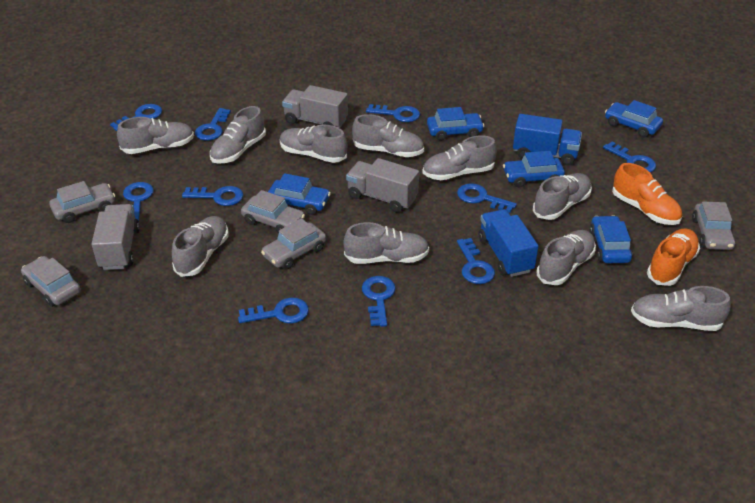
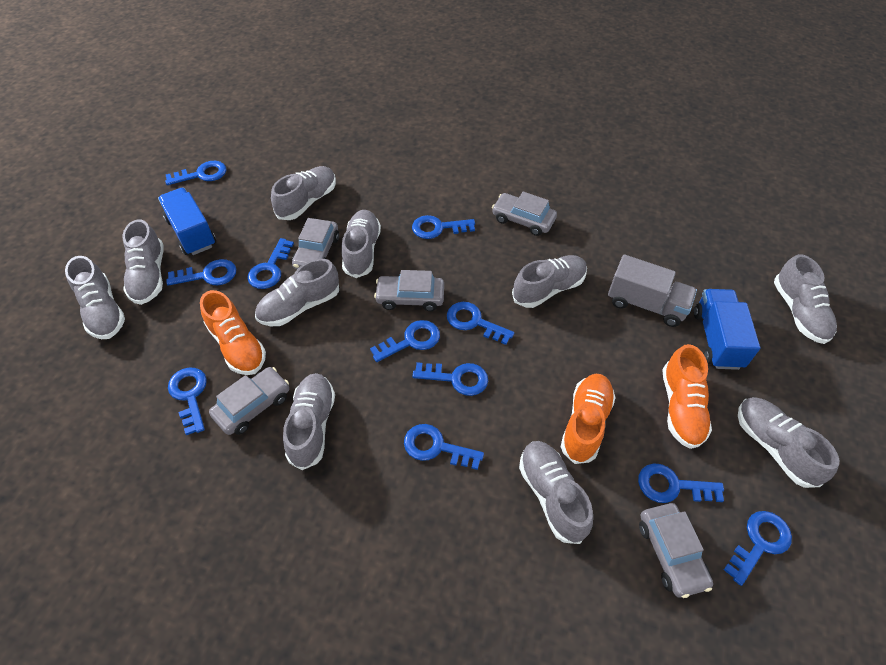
blue car: [268,173,331,215] [427,107,484,141] [503,151,565,187] [589,215,633,263] [605,100,663,137] = 5 -> none = 0
blue key: [110,104,162,131] [123,182,154,221] [182,186,243,206] [195,108,231,140] [238,297,309,324] [362,276,396,327] [366,104,420,122] [457,183,517,213] [457,238,495,284] [603,142,656,173] = 10 -> [165,161,226,185] [166,259,236,285] [168,367,207,435] [247,238,294,289] [370,320,440,362] [404,424,484,470] [412,215,475,239] [412,362,488,396] [447,302,514,345] [638,463,724,503] [724,511,792,586] = 11
grey truck: [91,204,140,270] [282,85,348,128] [346,158,419,213] = 3 -> [608,254,697,327] = 1
orange shoe: [612,163,682,225] [647,228,700,286] = 2 -> [200,290,266,375] [561,374,616,464] [662,344,712,449] = 3

